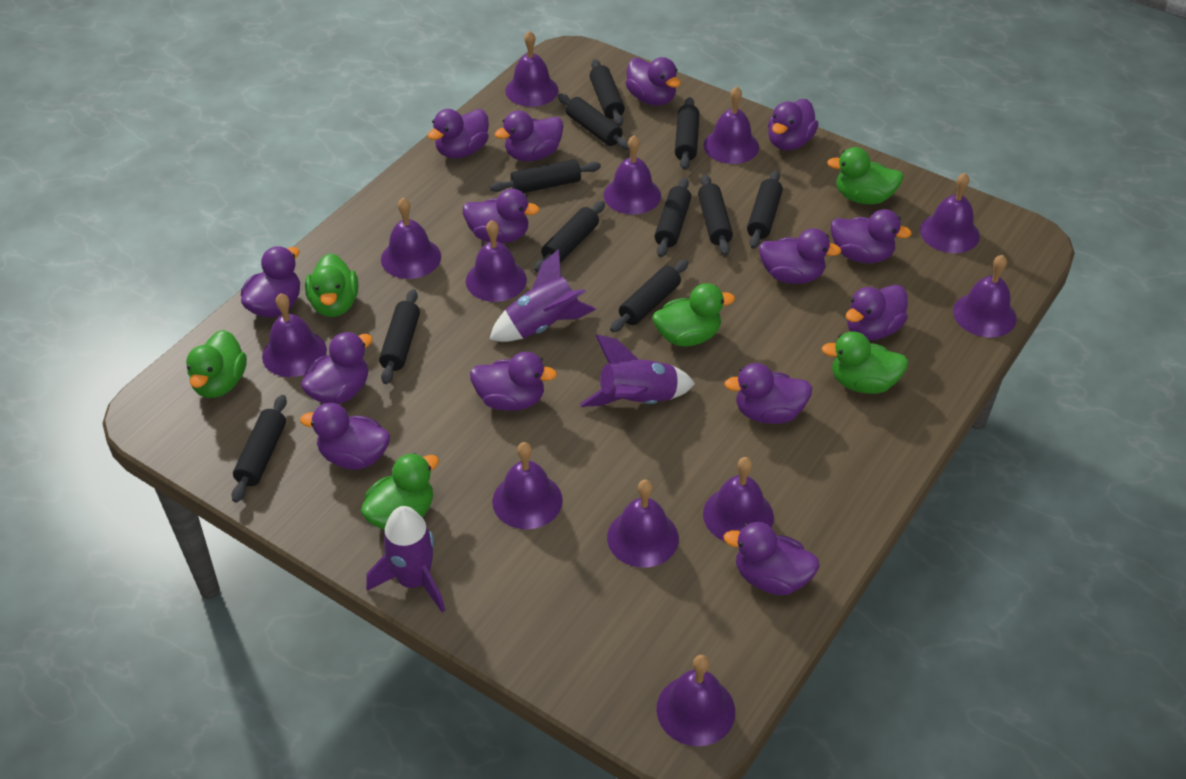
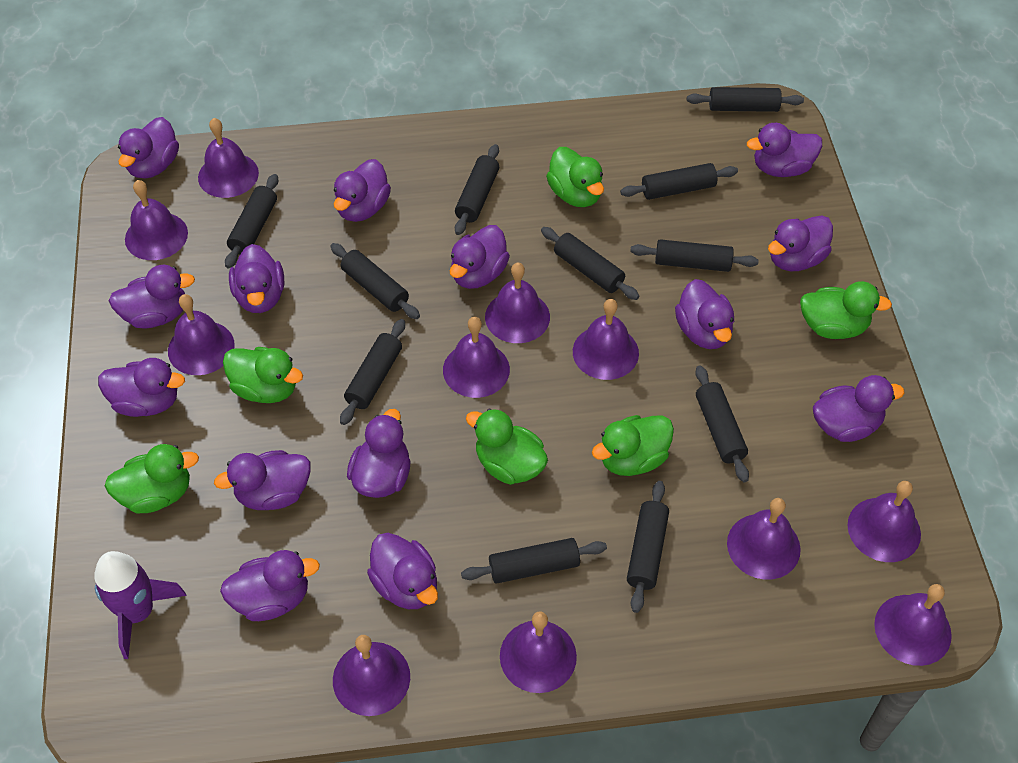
purple bell: [262,293,327,377] [381,198,441,279] [466,220,527,302] [492,442,563,529] [505,31,559,107] [604,135,661,214] [607,480,679,568] [656,655,735,746] [703,457,774,541] [704,86,759,164] [920,173,980,253] [953,255,1017,338] = 12 -> [125,180,188,260] [168,294,235,375] [198,118,259,198] [333,635,410,716] [443,317,510,398] [485,262,550,343] [500,612,577,693] [573,299,639,380] [727,498,801,580] [847,481,921,562] [874,584,952,666] = 11
purple rocket: [366,506,445,612] [489,249,596,342] [580,335,695,407] = 3 -> [94,551,187,659] = 1

